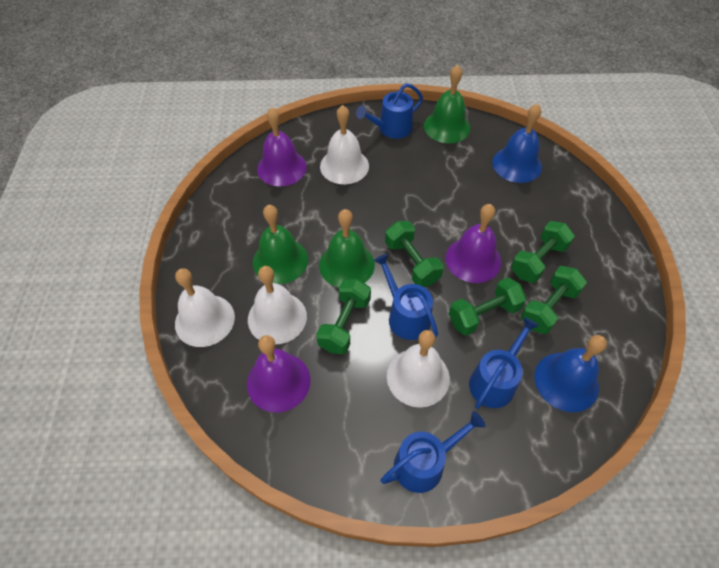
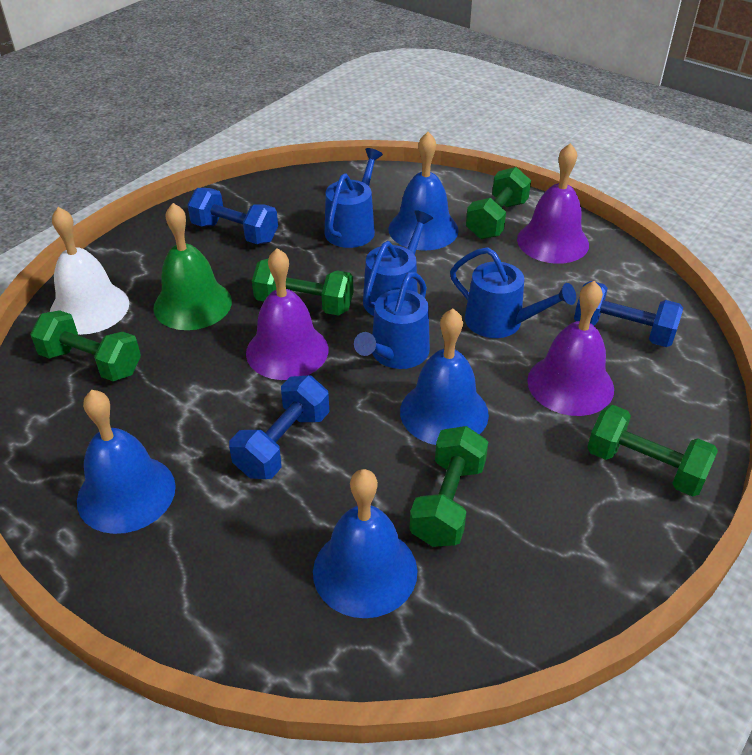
blue bell: [492,103,542,183] [535,335,607,412] = 2 -> [77,390,176,534] [313,469,418,618] [388,132,459,250] [400,309,489,445] = 4
blue dumbbell: none = 0 -> [187,188,278,244] [229,375,329,479] [574,281,683,347] = 3
green bell: [253,205,308,284] [319,209,375,287] [424,65,470,143] = 3 -> [153,203,232,330] = 1
white bell: [175,268,235,347] [248,266,307,344] [320,105,369,184] [387,330,450,408] = 4 -> [50,207,129,335] = 1

